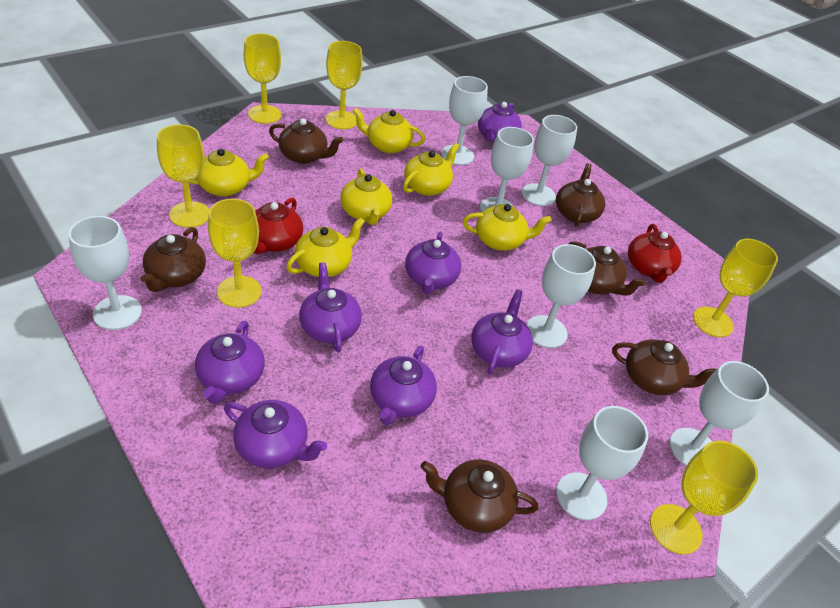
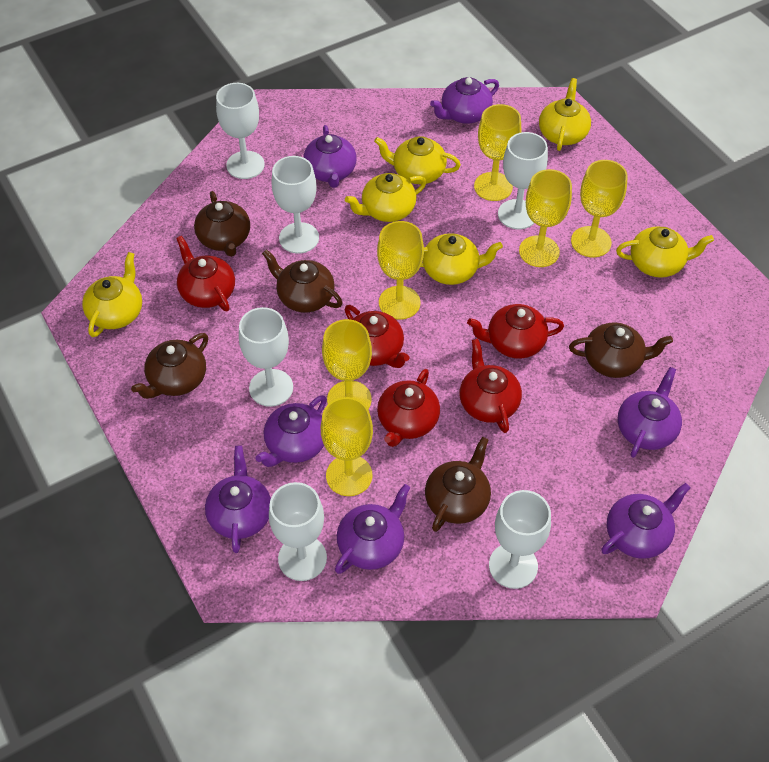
brown teapot: [141,227,206,292] [269,118,343,164] [420,459,538,533] [556,164,605,227] [569,241,646,296] [612,339,717,395] = 6 -> [131,333,208,399] [194,191,250,257] [262,249,342,313] [425,437,491,532] [569,322,673,378] = 5
red teapot: [254,198,303,254] [628,224,682,283] = 2 -> [176,236,235,311] [344,305,409,368] [377,369,440,447] [460,339,522,433] [467,304,564,359] = 5
white goblet: [68,216,142,330] [441,76,488,165] [480,127,534,212] [522,115,577,206] [526,244,596,348] [556,406,648,520] [669,361,769,466] = 7 -> [216,83,265,179] [239,307,293,407] [269,482,327,581] [272,156,319,254] [489,490,551,589] [498,132,548,229] = 6

